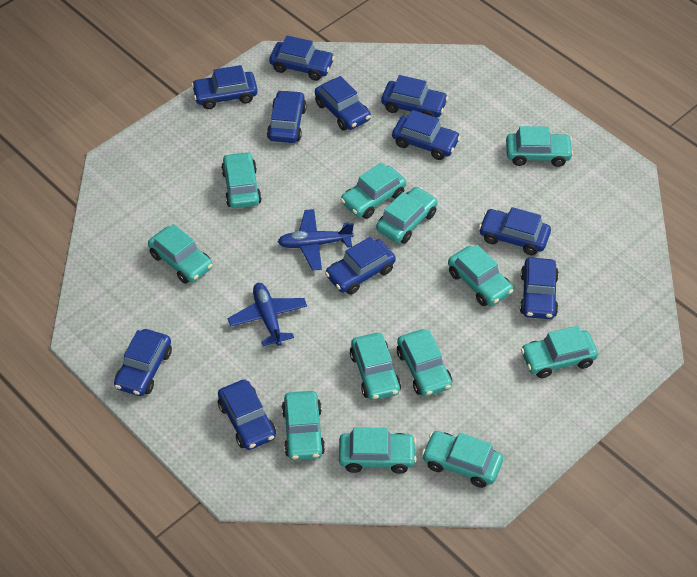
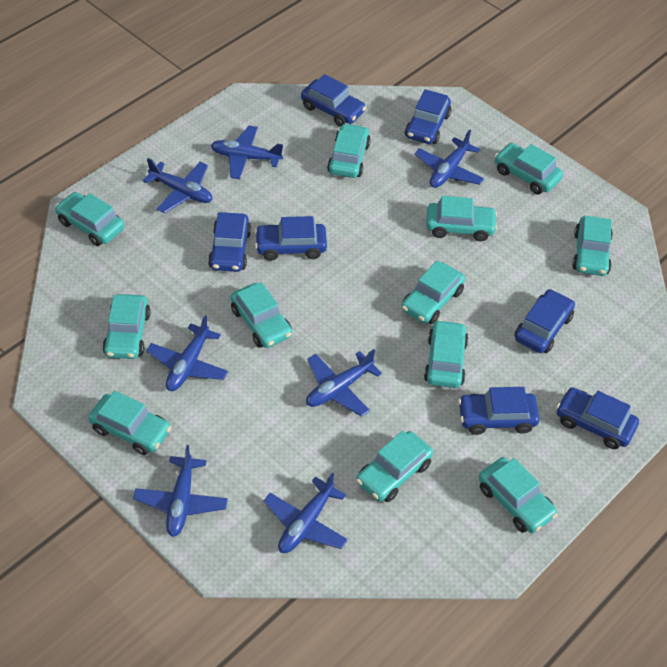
blue car: [114,329,172,396] [191,65,258,109] [218,380,276,450] [267,90,307,143] [269,36,335,81] [315,76,371,131] [325,236,396,295] [381,75,448,117] [392,110,461,160] [479,207,551,255] [520,258,559,319] = 11 -> [208,212,251,272] [254,216,327,260] [301,74,366,127] [405,89,451,144] [458,387,540,435] [514,289,575,353] [556,387,639,449] = 7
blue plane: [228,283,307,346] [278,209,354,271] = 2 -> [133,445,228,537] [143,158,212,214] [146,315,228,391] [211,126,283,179] [263,473,348,553] [306,349,382,417] [414,130,484,188] = 7

